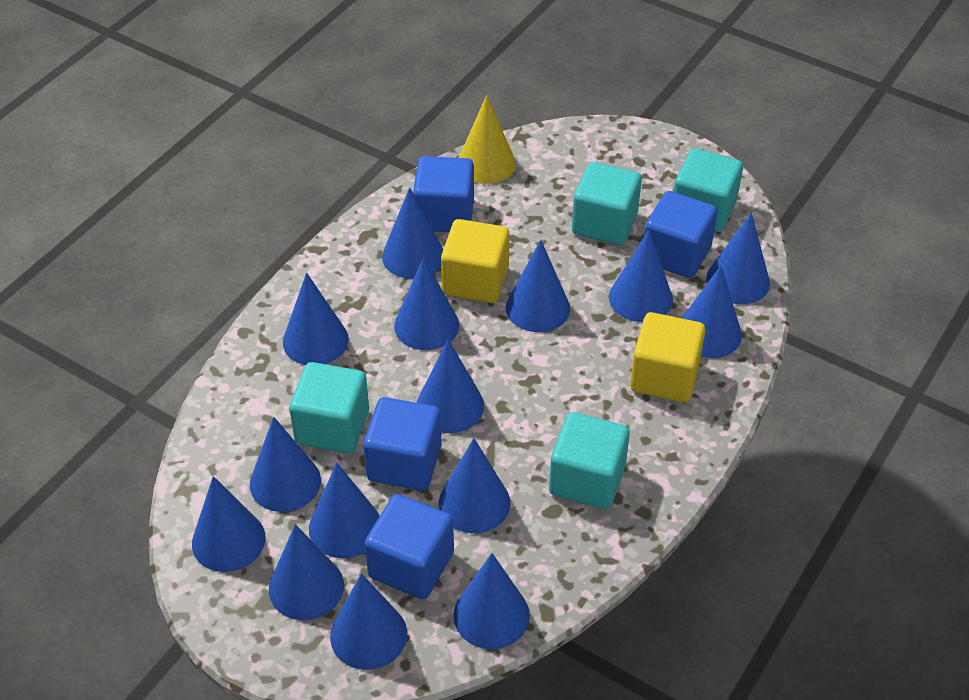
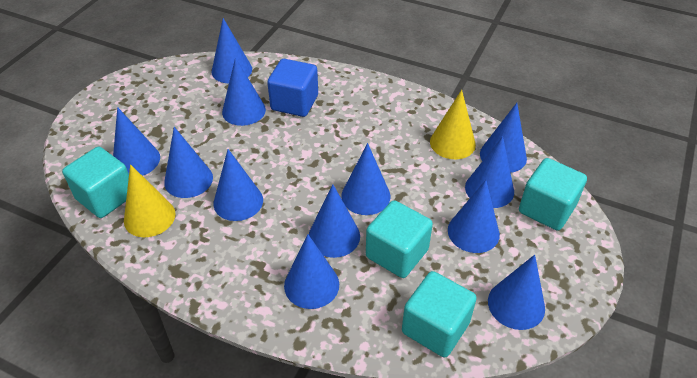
blue cone: [192,476,266,572] [250,417,321,512] [269,524,344,620] [283,273,349,365] [309,463,379,558] [330,573,407,670] [382,187,443,279] [394,257,459,350] [417,339,484,433] [439,438,510,533] [453,553,530,649] [506,240,570,332] [609,230,673,322] [682,266,742,358] [706,212,770,304] = 15 -> [113,107,160,176] [164,127,213,198] [211,18,252,83] [213,149,263,221] [222,58,266,126] [284,234,339,309] [309,184,360,258] [341,143,391,215] [448,180,500,253] [465,136,514,208] [480,103,527,173] [488,255,545,330] = 12
blue cube: [363,397,442,490] [364,494,454,599] [413,156,474,232] [644,191,717,278] = 4 -> [267,59,318,117] = 1
yellow cone: [459,95,516,184] = 1 -> [124,164,175,237] [430,90,476,159] = 2
yellow cube: [441,219,510,303] [630,312,705,403] = 2 -> none = 0

